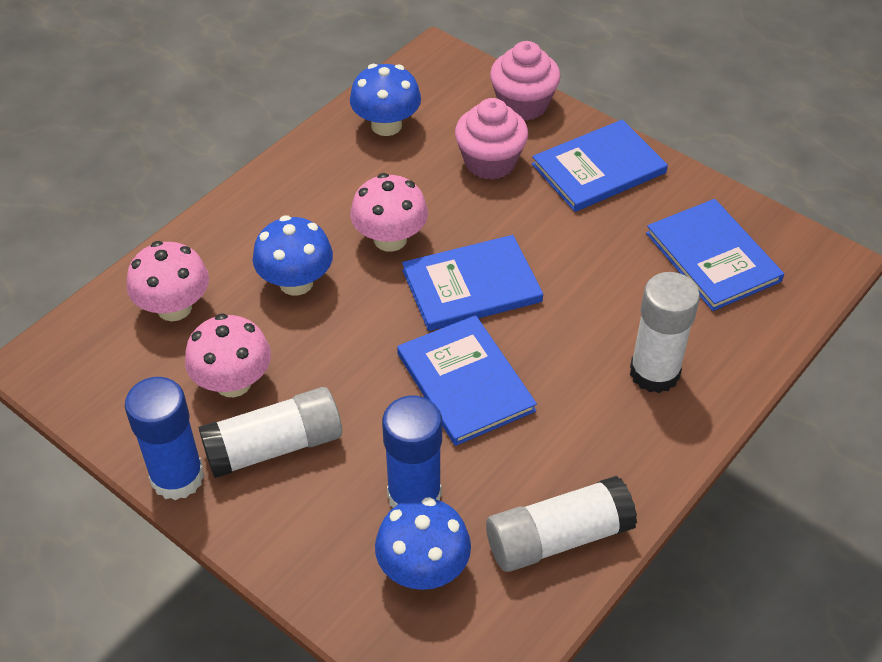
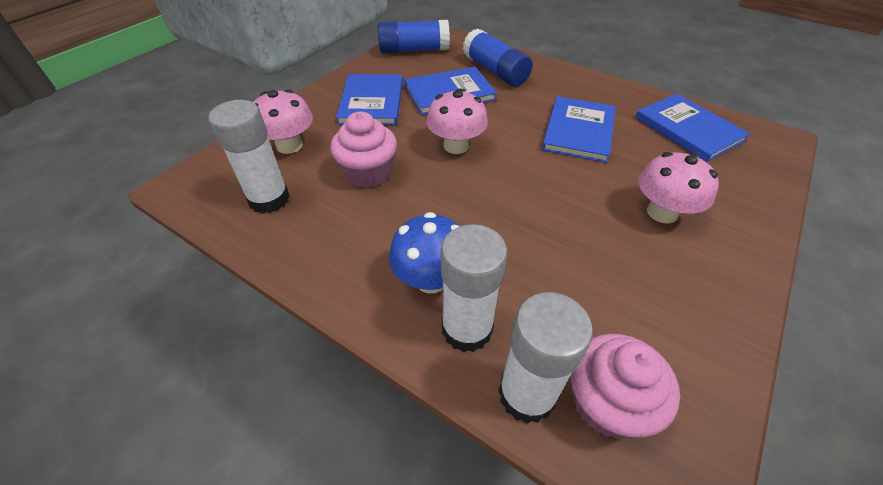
blue mushroom: [253,215,333,295] [350,64,421,136] [375,497,471,590] = 3 -> [389,212,460,293] = 1

